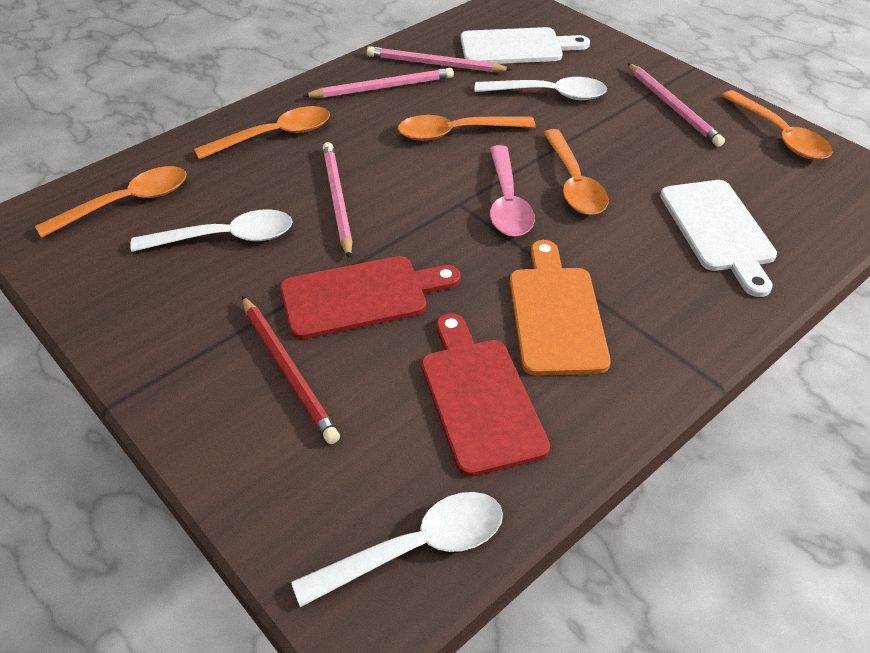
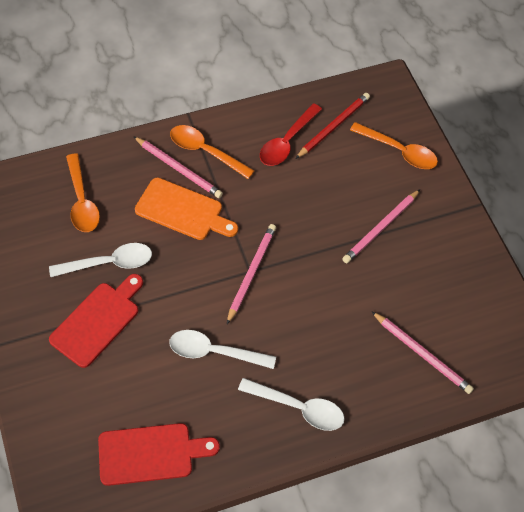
orange spoon: [35,166,187,238] [194,106,330,160] [398,115,536,141] [543,129,609,215] [721,90,833,160] = 5 -> [66,154,100,232] [170,125,254,179] [350,122,438,169] = 3
pink spoon: [490,145,535,237] = 1 -> none = 0
red spoon: none = 0 -> [260,103,322,166] = 1
white cutting board: [460,27,590,64] [660,180,777,297] = 2 -> none = 0

